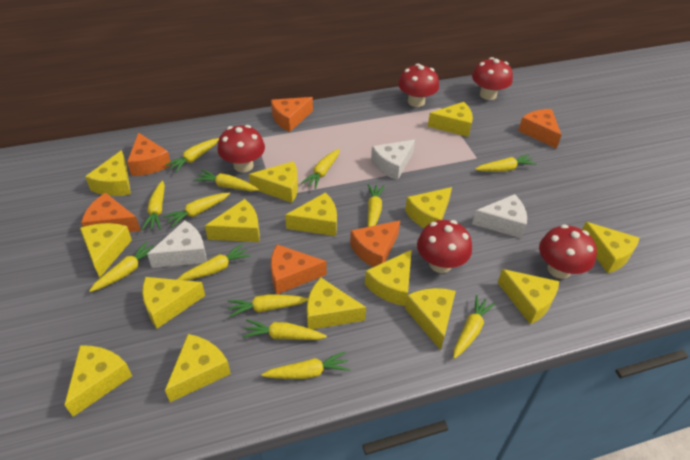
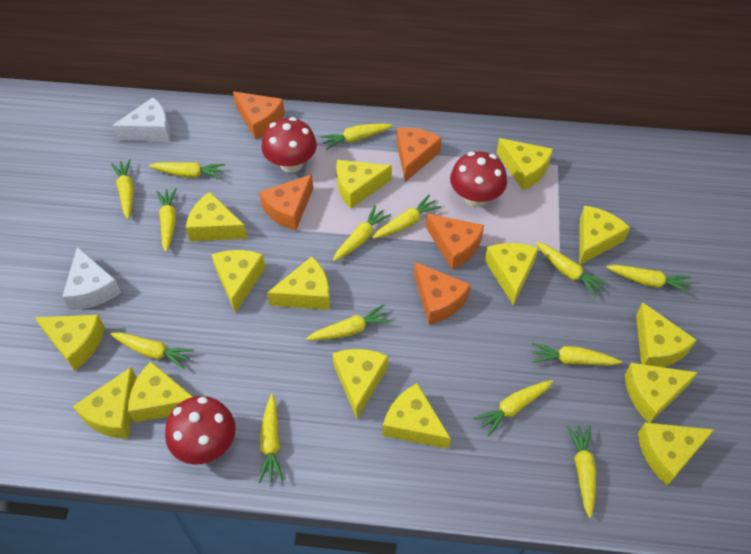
orange cheese: [81,193,141,232] [127,133,171,176] [271,97,313,132] [271,244,327,294] [350,221,400,267] [518,109,562,149] = 6 -> [233,91,285,140] [259,174,313,230] [396,127,442,182] [414,262,471,325] [426,214,484,270] = 5
red mushroom: [217,125,265,172] [398,64,439,107] [417,220,472,273] [472,57,513,100] [539,224,597,279] = 5 -> [165,396,236,464] [261,117,317,173] [450,151,507,207] = 3
white cheese: [147,220,207,268] [371,140,415,180] [472,194,527,238] = 3 -> [62,247,121,310] [112,97,170,141] = 2
yellow carrot: [89,241,154,292] [142,180,165,230] [163,193,230,227] [165,138,219,173] [177,243,251,280] [194,170,259,191] [228,294,308,317] [242,319,327,340] [262,351,350,379] [301,149,340,189] [367,184,385,227] [453,295,495,359] [475,154,536,172] = 13 -> [110,332,194,369] [111,159,134,219] [149,162,225,179] [156,188,177,252] [258,394,284,483] [306,304,392,340] [320,123,393,150] [332,205,391,262] [372,195,442,239] [474,380,553,436] [532,343,622,366] [536,242,608,297] [567,425,596,518] [606,265,691,294] = 14

